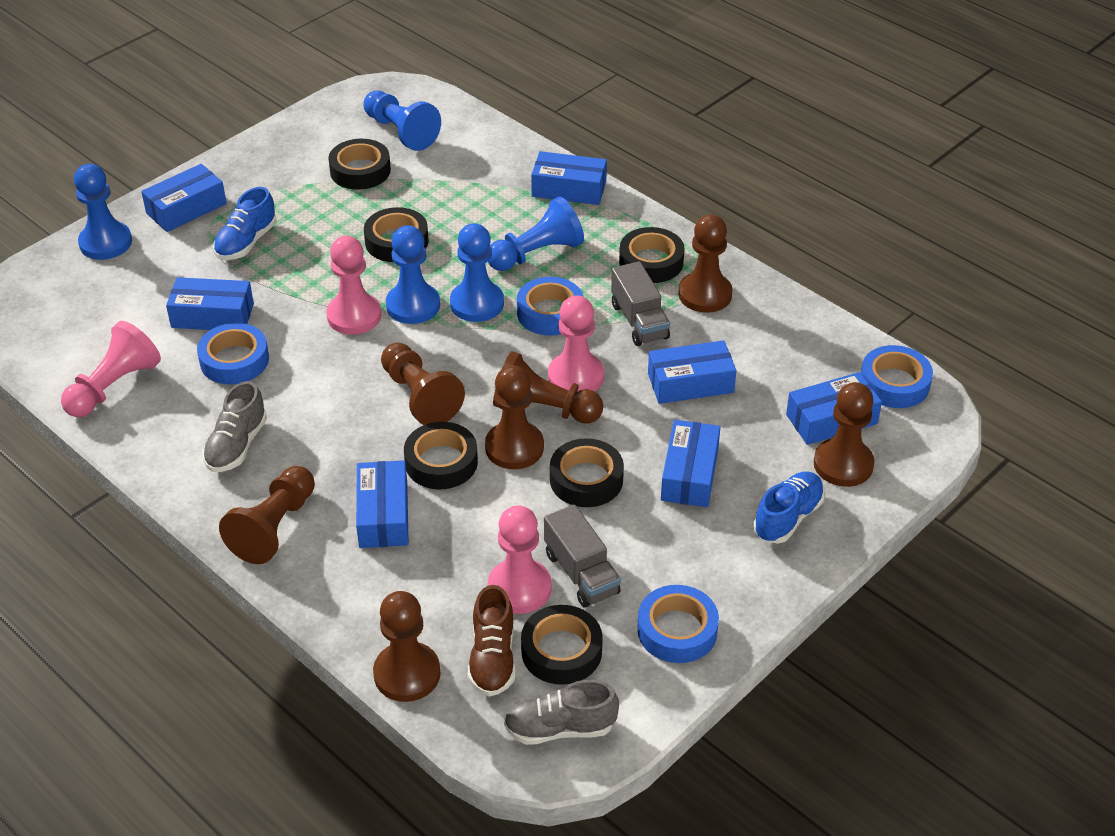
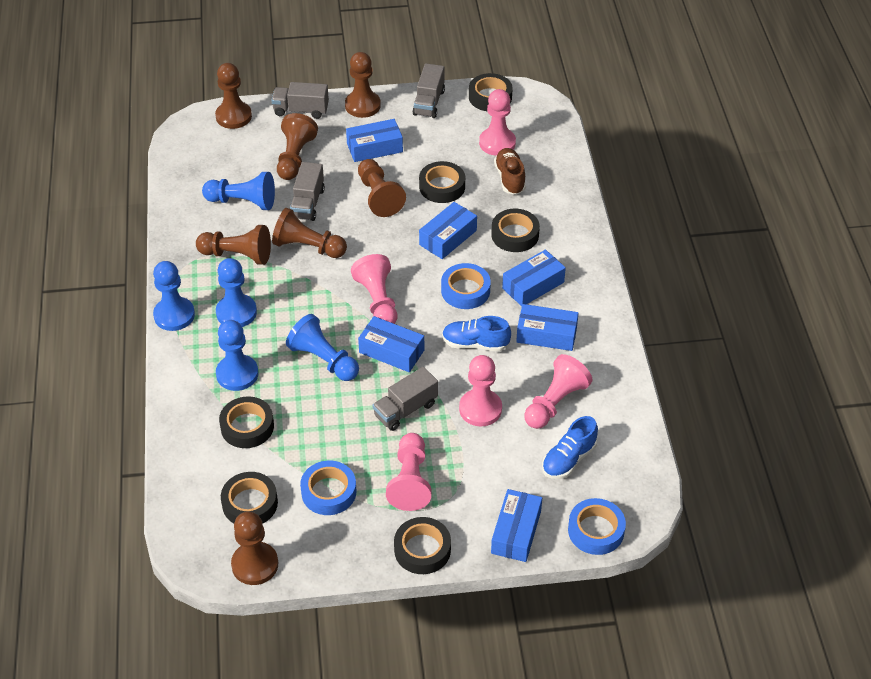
blue box: [141,164,227,232] [166,277,254,330] [356,460,409,548] [531,151,607,205] [648,340,737,404] [661,420,720,507] [786,372,882,445] = 7 -> [346,119,403,162] [358,316,424,372] [419,202,477,259] [491,489,542,562] [502,250,566,306] [516,304,579,351] = 6
blue tape: [197,323,269,384] [517,277,583,336] [637,585,719,663] [861,345,933,408] = 4 -> [300,461,356,515] [441,263,491,309] [568,498,626,555] = 3
grey shoe: [202,381,267,472] [504,680,619,745] = 2 -> none = 0
grey truck: [544,505,621,608] [611,261,670,346] = 2 -> [271,82,329,119] [290,162,325,221] [373,367,438,431] [413,63,445,118] = 4
pink pawn: [61,321,161,417] [326,236,382,335] [488,505,552,614] [548,295,604,392] = 4 -> [351,254,397,324] [386,433,432,511] [459,355,502,426] [479,89,516,156] [525,354,592,429] = 5

